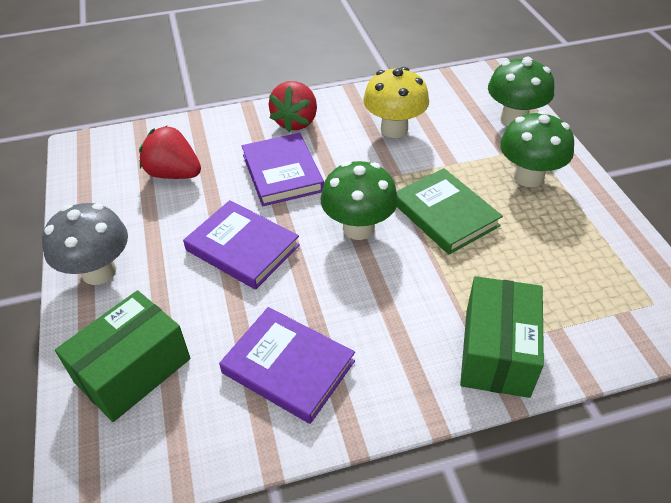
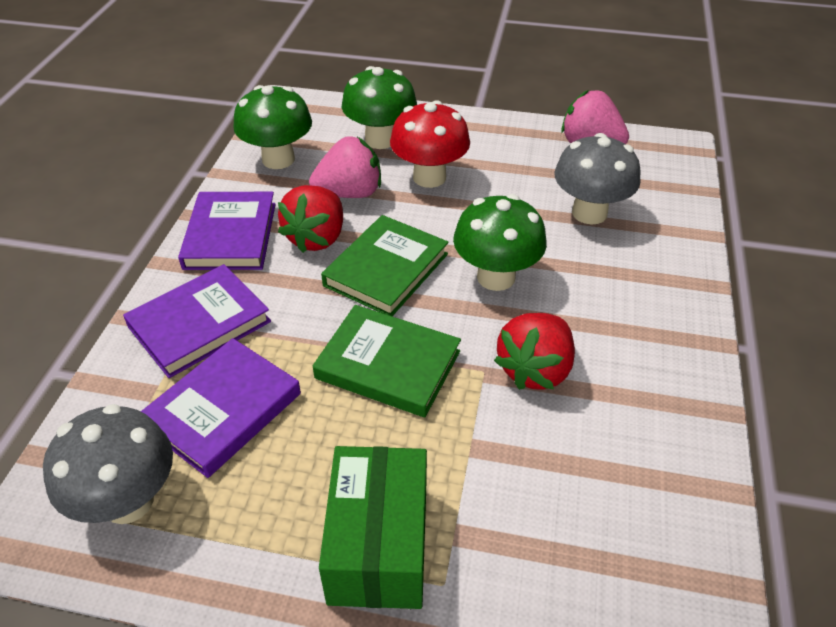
green book: [396,168,503,254] = 1 -> [313,305,461,417] [321,215,449,316] = 2
green box: [55,290,190,422] [460,276,544,398] = 2 -> [319,446,427,609] = 1
grey mushroom: [42,203,128,285] = 1 -> [43,404,173,524] [554,133,640,225] = 2
pink strawberry: none = 0 -> [309,136,381,198] [561,90,629,144] = 2
red mushroom: none = 0 -> [390,100,470,188] = 1
yellow mushroom: [363,67,429,138] = 1 -> none = 0

